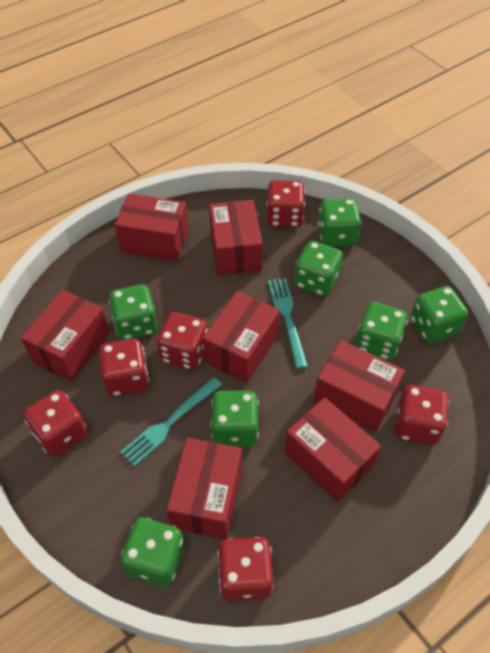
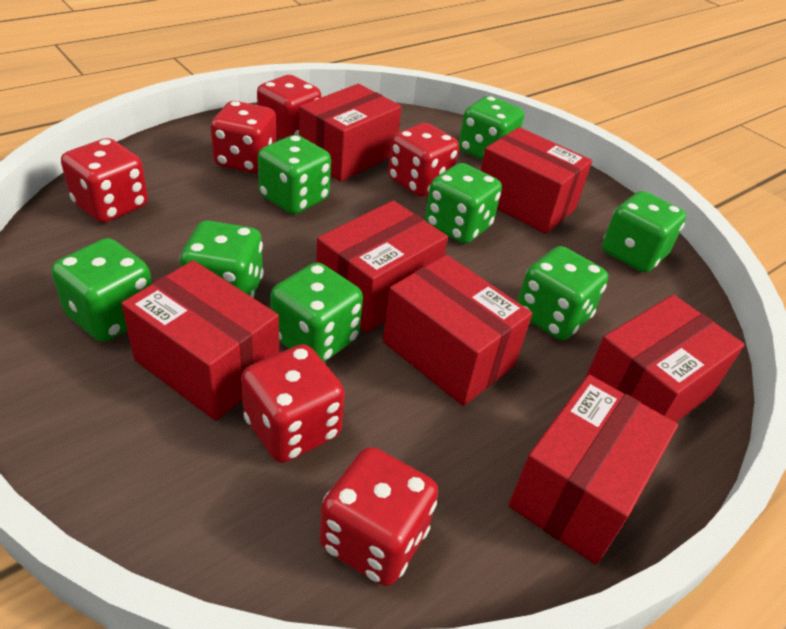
green dice: [109,284,157,340] [121,517,184,587] [211,391,259,446] [294,241,343,297] [318,198,361,247] [355,302,408,360] [411,286,468,343] = 7 -> [51,238,152,342] [180,220,264,298] [258,135,331,214] [270,262,363,362] [425,163,502,244] [459,96,524,160] [517,246,608,340] [602,191,686,273] = 8
turquoise fork: [120,378,222,467] [268,278,308,369] = 2 -> none = 0

